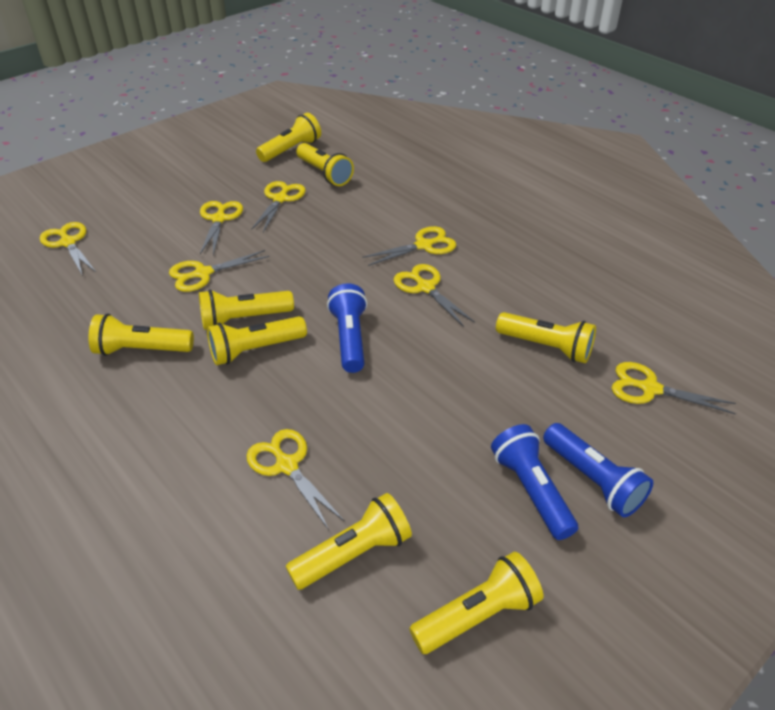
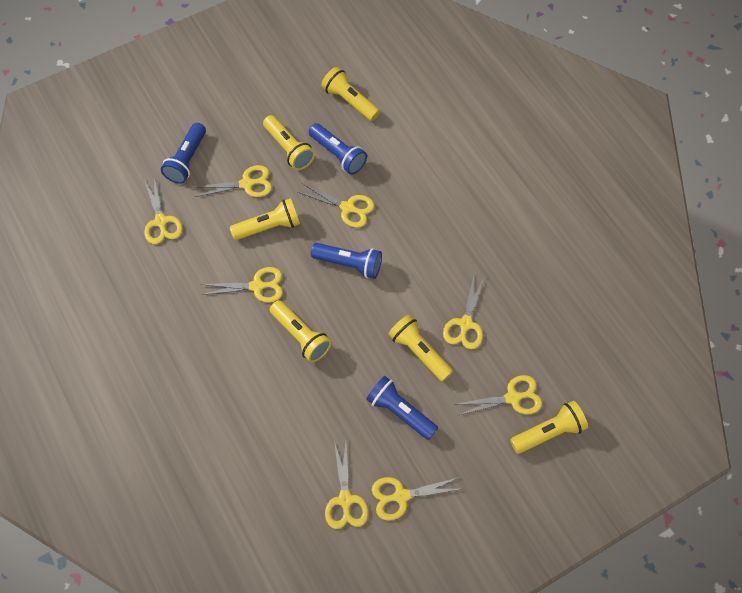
blue flashlight: [327,284,367,373] [491,424,578,540] [543,423,653,517] = 3 -> [161,123,206,184] [309,123,367,175] [311,243,382,279] [366,376,438,440] = 4
yellow flashlight: [89,314,194,356] [199,289,294,330] [207,316,307,365] [256,113,321,162] [286,493,412,590] [296,143,354,186] [409,552,543,654] [496,312,596,363] = 8 -> [230,198,300,240] [263,115,315,170] [270,300,331,363] [321,67,380,121] [388,315,453,382] [510,401,588,454] = 6

